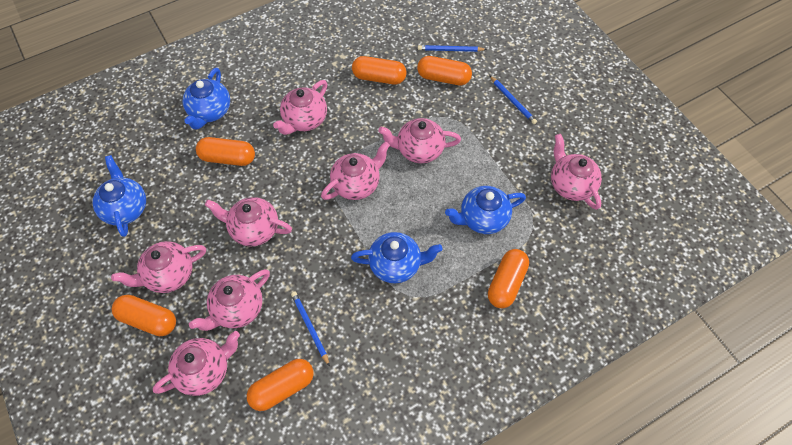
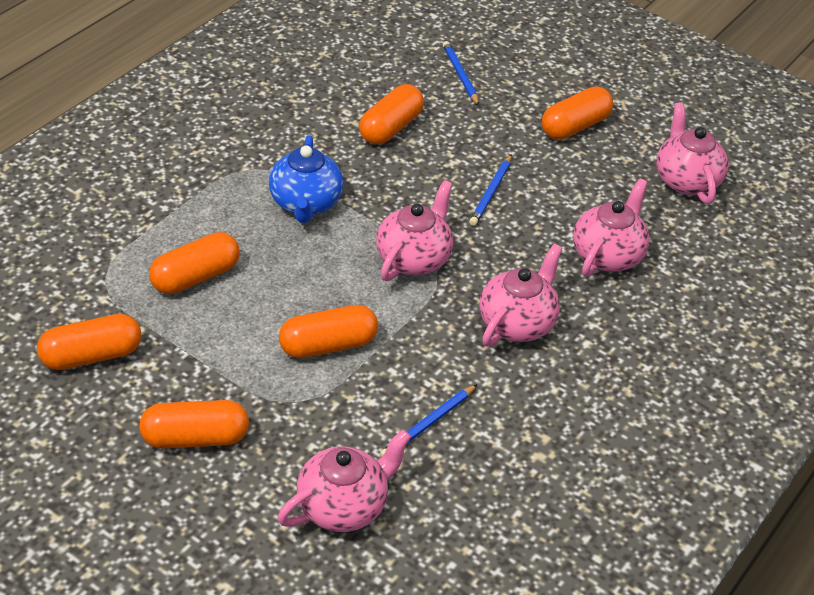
blue teapot: [93,155,146,237] [183,68,230,130] [351,232,443,283] [445,186,526,234] = 4 -> [269,135,343,223] = 1
pink teapot: [111,241,206,293] [153,331,240,396] [189,269,270,331] [205,197,292,247] [273,80,327,135] [321,141,390,200] [378,118,461,163] [551,134,602,210] = 8 -> [278,429,411,532] [376,180,453,281] [480,244,562,347] [573,178,650,277] [656,102,729,204] = 5

